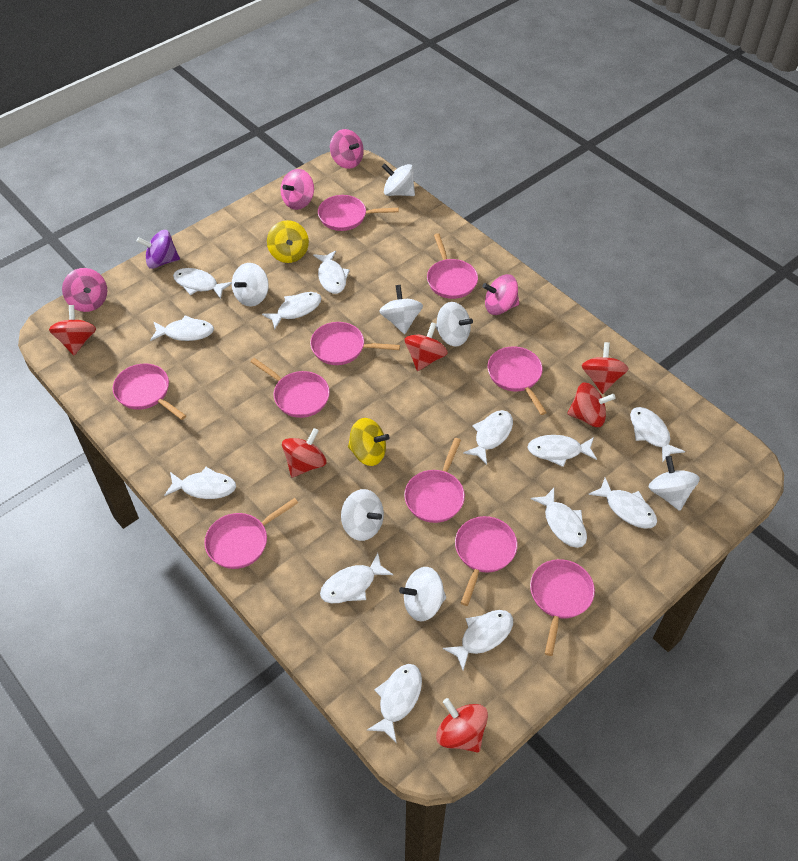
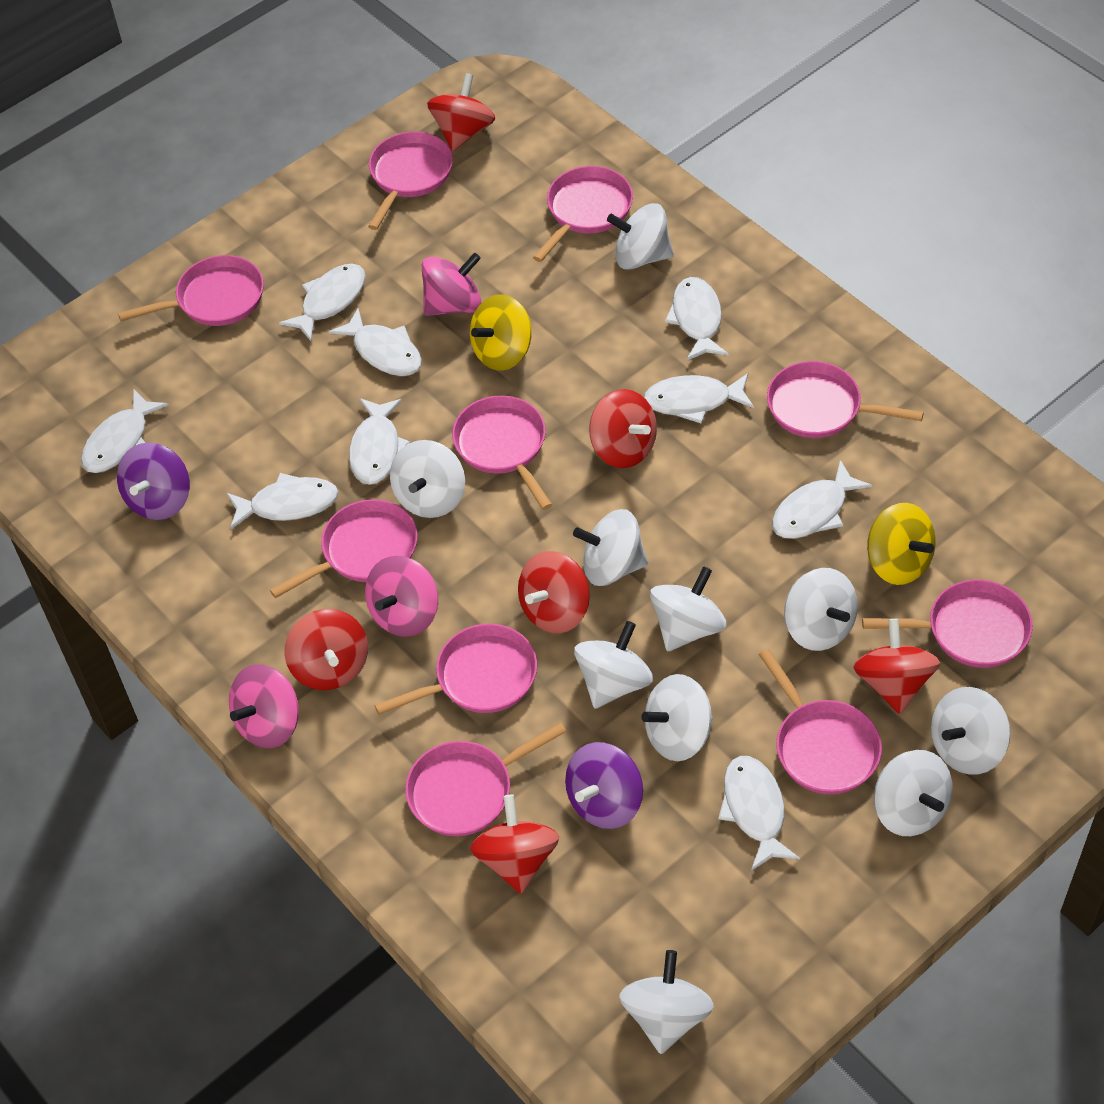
pink spinning top: [62,268,107,312] [281,169,314,210] [330,129,364,169] [482,274,519,315] = 4 -> [229,664,299,748] [365,556,438,637] [422,253,481,316] = 3
purple spinning top: [136,230,180,269] = 1 -> [117,442,190,520] [565,742,643,829] = 2
white fish: [150,315,214,341] [164,467,236,499] [173,268,232,299] [262,292,322,329] [313,251,350,294] [320,553,393,603] [367,664,422,743] [443,610,513,670] [463,410,513,465] [527,435,597,467] [531,488,587,548] [588,478,657,529] [630,407,685,462] = 13 -> [81,389,169,473] [227,473,339,529] [279,264,366,341] [329,308,422,376] [349,398,411,485] [644,373,754,423] [665,277,729,361] [718,756,800,871] [772,460,873,539] = 9
white spinning top: [232,263,269,307] [341,489,384,541] [379,285,423,334] [382,163,415,196] [399,567,446,621] [436,302,473,347] [649,456,700,511] = 7 -> [390,440,465,518] [573,509,648,586] [574,621,653,709] [607,203,674,270] [620,950,714,1054] [641,674,713,761] [650,566,726,652] [784,568,858,651] [874,750,953,836] [931,687,1010,775] = 10

